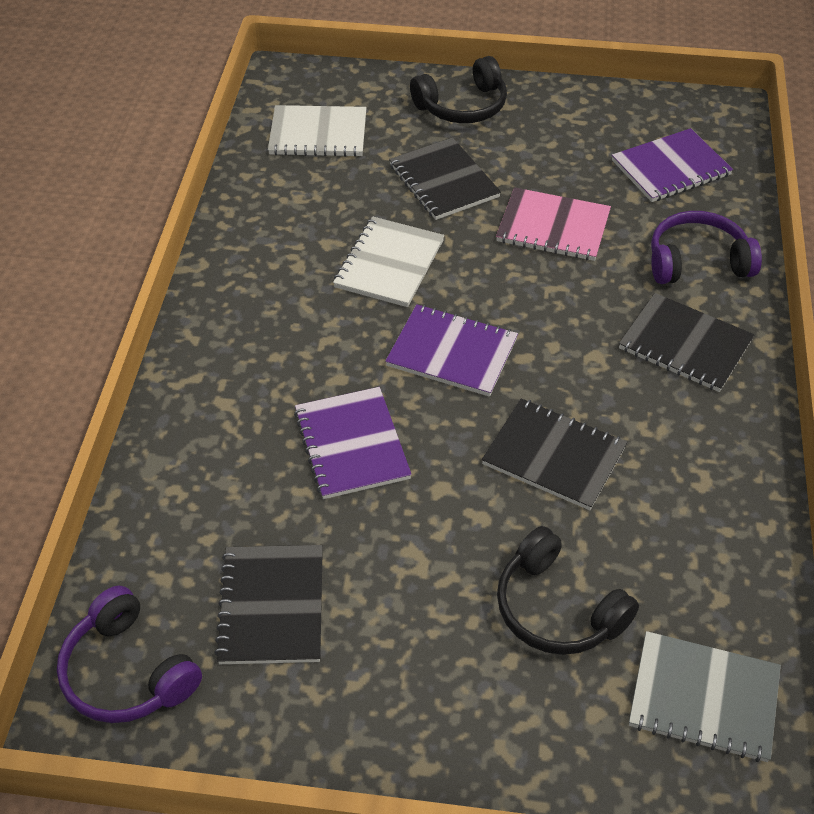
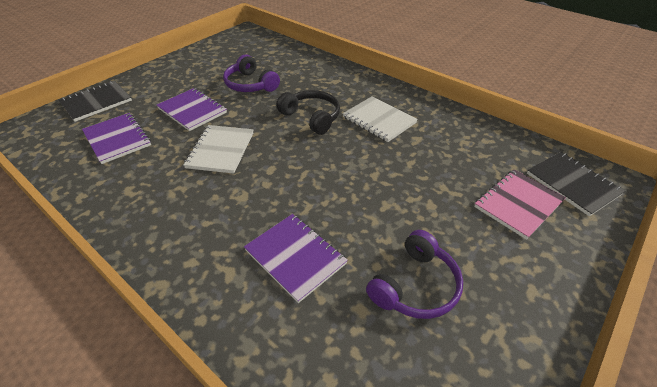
black headphones: [410,56,507,123] [497,526,639,655] = 2 -> [276,90,340,135] = 1
black notebook: [214,545,323,664] [389,137,501,220] [482,398,627,510] [619,293,755,392] = 4 -> [58,81,132,122] [527,152,625,216] = 2
grey notebook: [629,631,781,762] = 1 -> none = 0

